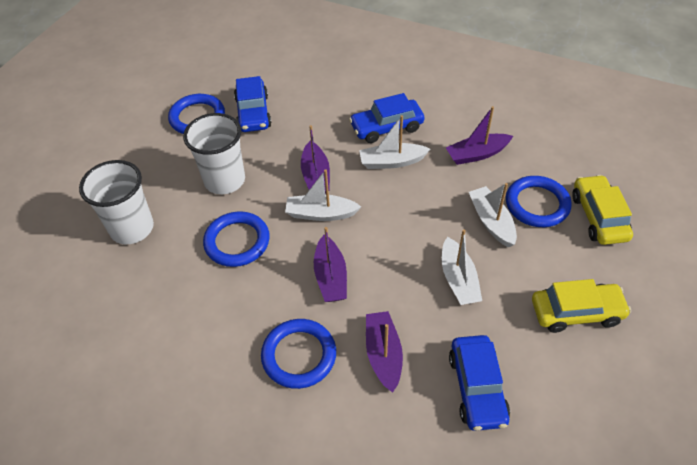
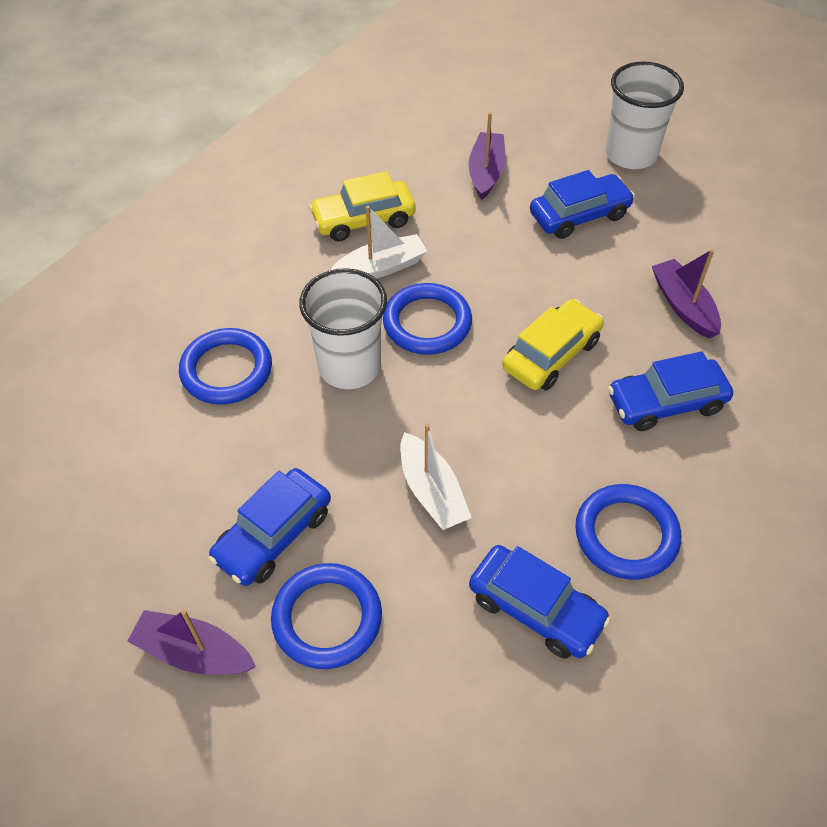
blue car: [234,76,271,132] [349,93,425,143] [449,335,510,431] = 3 -> [208,468,331,586] [469,545,611,659] [530,170,635,239] [608,351,733,431] = 4
purple boat: [301,125,330,194] [314,227,347,302] [366,311,403,393] [446,106,513,165] = 4 -> [127,609,256,674] [469,112,506,200] [652,249,721,339] = 3
white boat: [285,169,361,221] [359,115,430,169] [442,229,482,305] [469,183,517,247] = 4 -> [331,206,427,279] [400,424,472,530] = 2

